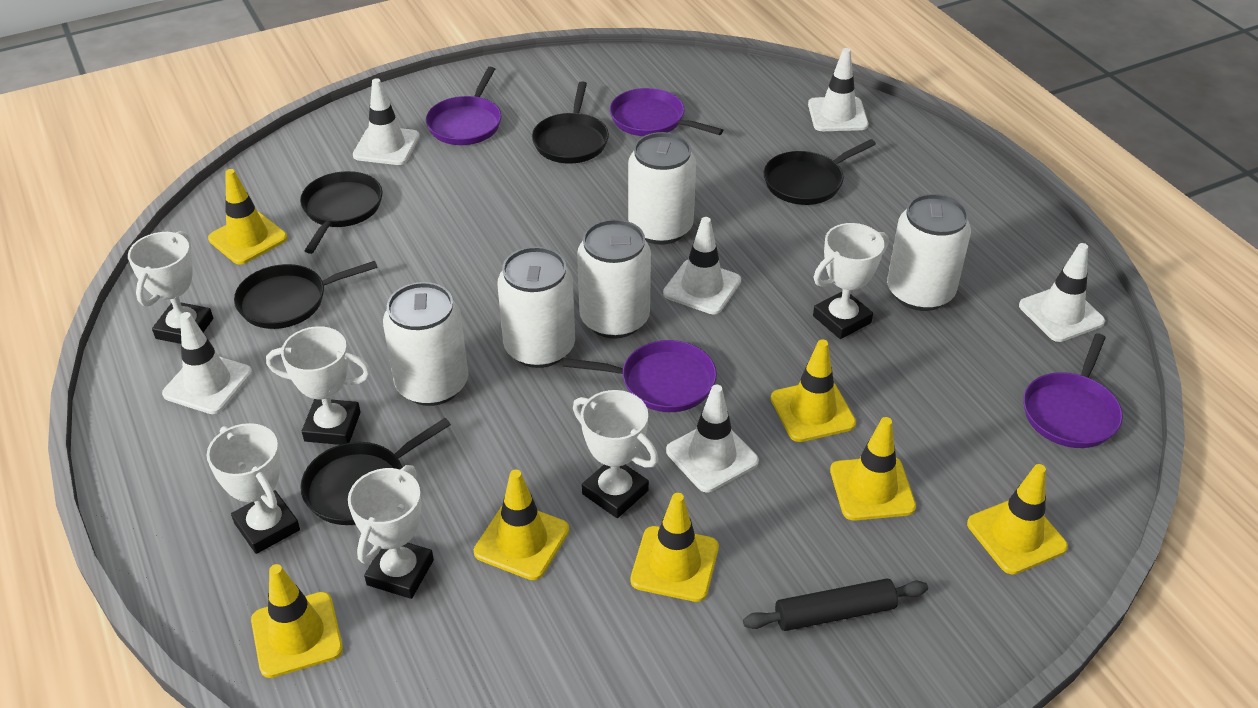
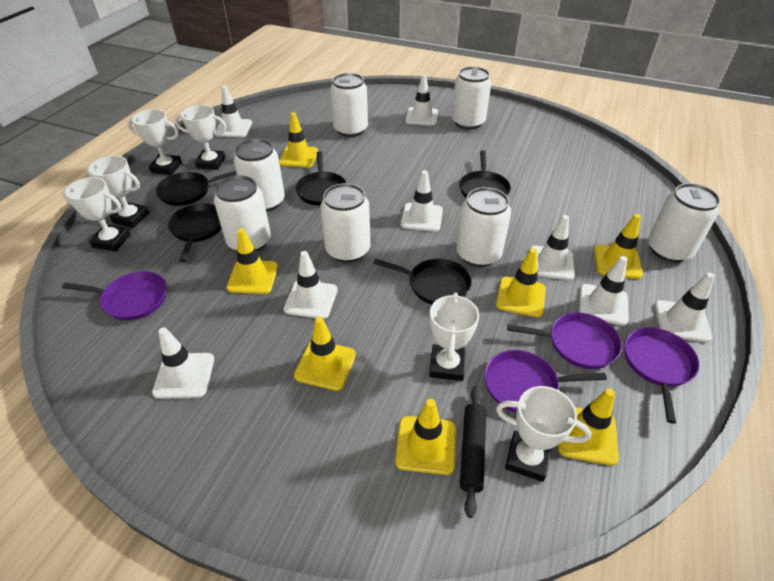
white can: [383,282,468,406] [497,247,575,368] [577,219,651,339] [628,132,696,245] [887,194,971,311] = 5 -> [214,175,271,251] [234,139,285,212] [320,183,370,263] [330,73,368,137] [452,66,491,130] [457,187,511,267] [648,183,720,263] = 7
white traffic cone: [162,312,252,414] [353,78,420,165] [663,217,741,314] [666,385,759,492] [808,48,868,131] [1019,243,1105,342] = 6 -> [152,327,214,399] [215,85,252,137] [284,251,338,319] [401,170,443,232] [405,74,438,126] [530,215,575,280] [579,256,629,326] [654,273,715,342] = 8

